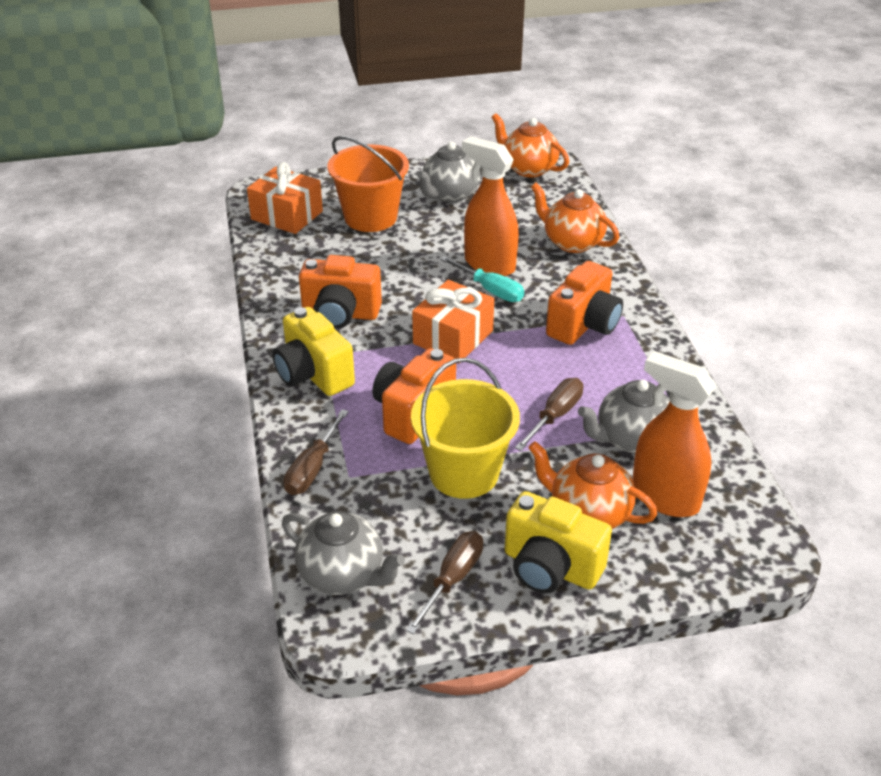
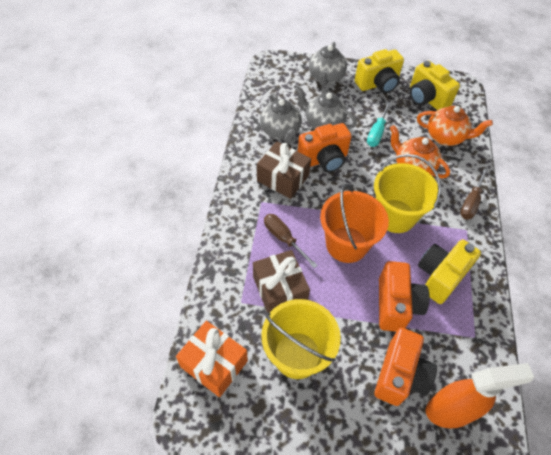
brown gift: none = 0 -> [253,250,310,313] [257,141,311,199] = 2
brown screwdriver: [284,409,349,495] [406,531,483,634] [515,378,583,451] = 3 -> [264,214,318,268] [460,168,488,220] = 2
orange gift: [247,162,323,234] [412,280,494,359] = 2 -> [176,321,248,397] = 1
orange spray bottle: [462,136,519,276] [632,351,717,517] = 2 -> [426,363,534,428] = 1
orange teapot: [491,113,569,177] [528,441,657,529] [531,182,619,253] = 3 -> [390,125,450,178] [417,106,493,146] = 2
yellow bucket: [411,358,520,499] = 1 -> [261,299,341,379] [374,154,441,233] = 2
yellow camera: [272,307,355,396] [504,491,612,594] = 2 -> [355,49,404,93] [410,61,460,110] [418,240,481,304] = 3

